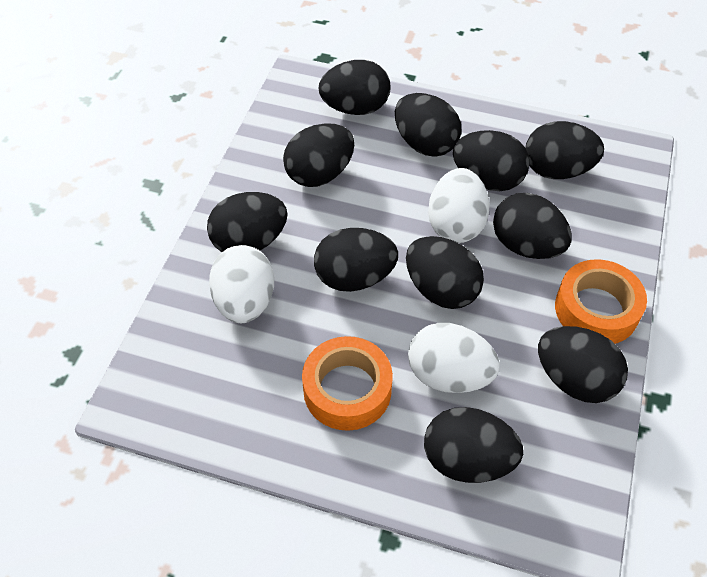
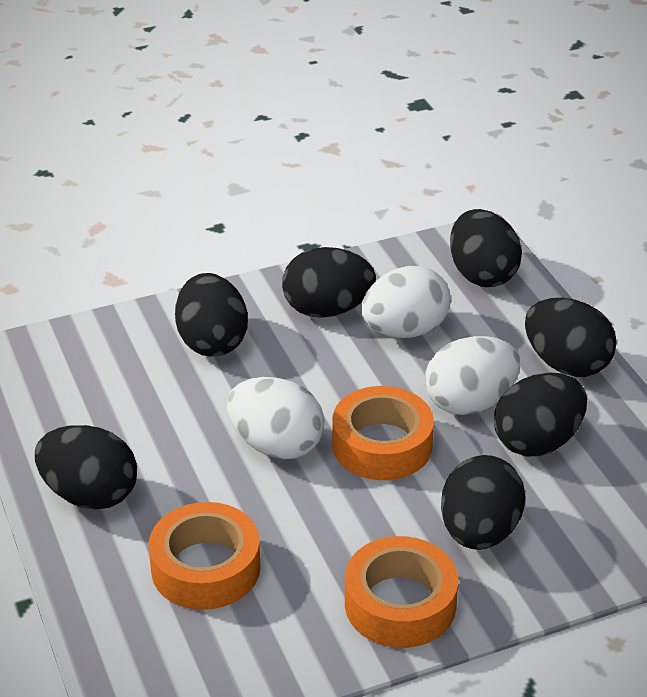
black egg: [207,192,288,252] [283,123,354,187] [314,228,398,292] [319,60,390,115] [395,93,461,157] [406,236,484,309] [424,407,523,483] [453,130,530,191] [493,193,572,259] [525,121,604,179] [538,326,628,403] = 11 -> [35,425,137,510] [175,273,248,357] [282,247,376,318] [441,455,525,550] [450,209,522,287] [494,373,587,456] [525,298,617,377] = 7
orange tape: [302,336,393,431] [555,259,647,344] = 2 -> [149,502,261,610] [332,386,434,480] [345,536,458,648] = 3

